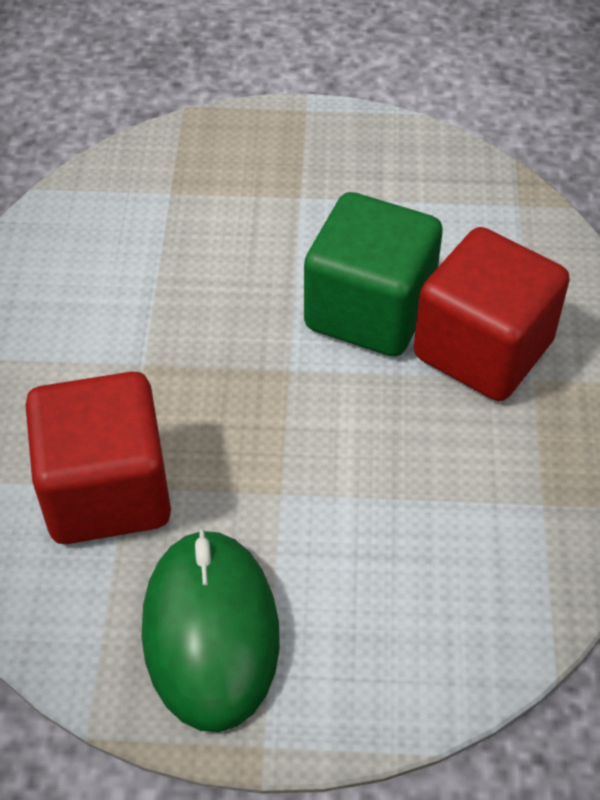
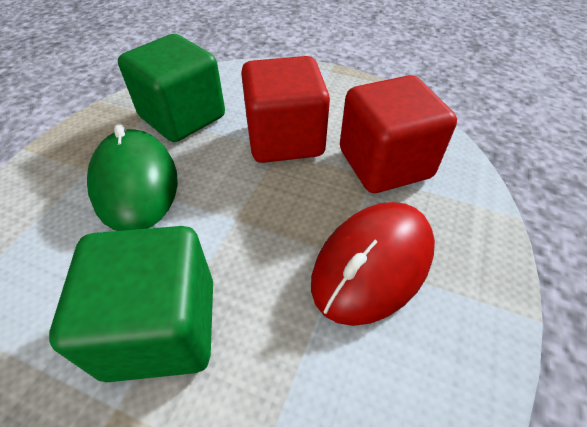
green cube: [304,192,443,357] = 1 -> [49,226,213,382] [118,34,225,142] = 2
red mouse: none = 0 -> [311,202,435,326] = 1

